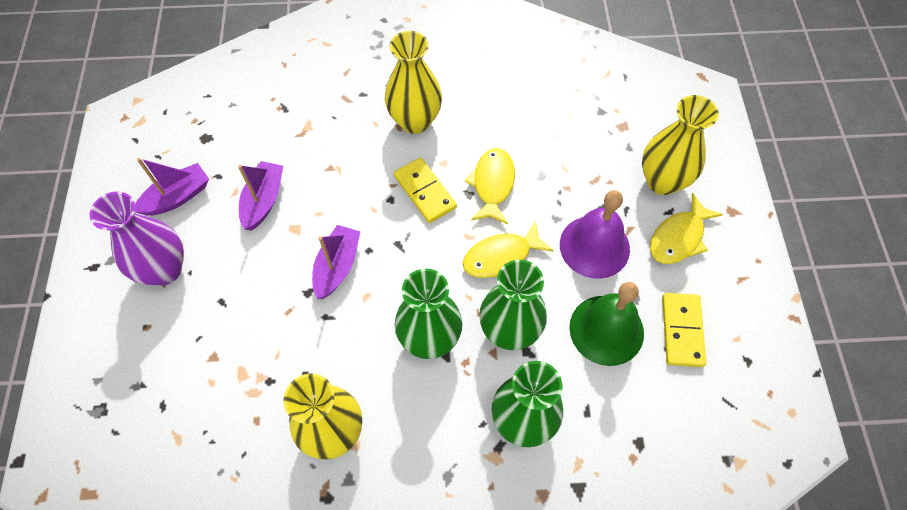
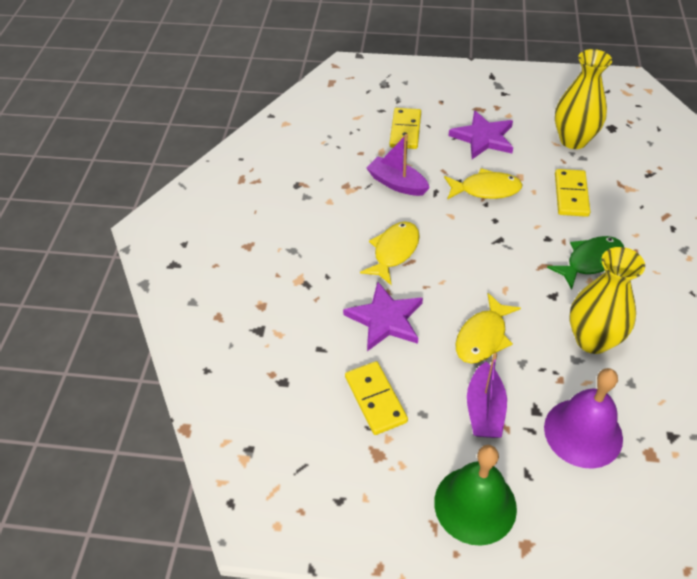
green fish: none = 0 -> [547,236,624,290] = 1
green vase: [395,269,462,359] [479,259,547,350] [492,361,563,447] = 3 -> none = 0
purple boat: [135,158,209,216] [238,161,283,231] [312,225,361,299] = 3 -> [366,134,430,196] [467,353,507,438] = 2
purple star: none = 0 -> [343,282,423,351] [449,110,513,159] = 2
purple vase: [89,191,184,285] = 1 -> none = 0
yellow domino: [394,157,457,223] [662,293,706,367] = 2 -> [345,361,408,435] [389,108,421,149] [555,169,590,217] = 3
yellow vase: [283,373,362,460] [385,31,442,134] [642,95,719,195] = 3 -> [555,49,612,149] [570,247,645,354] = 2

